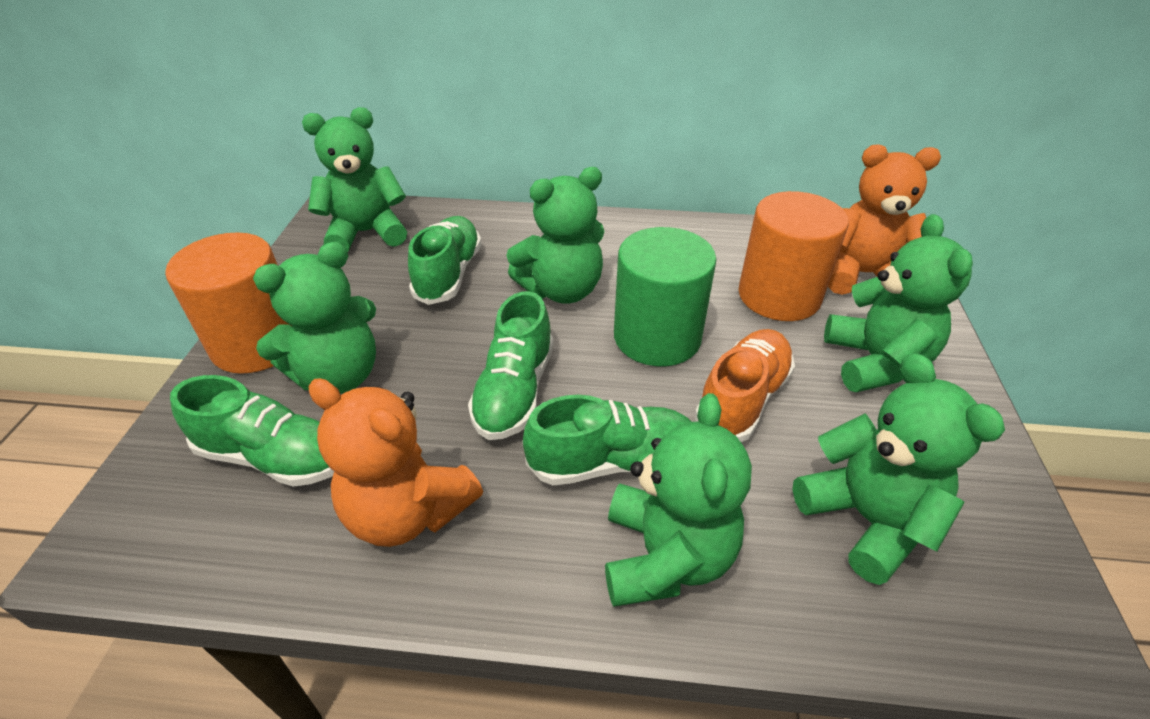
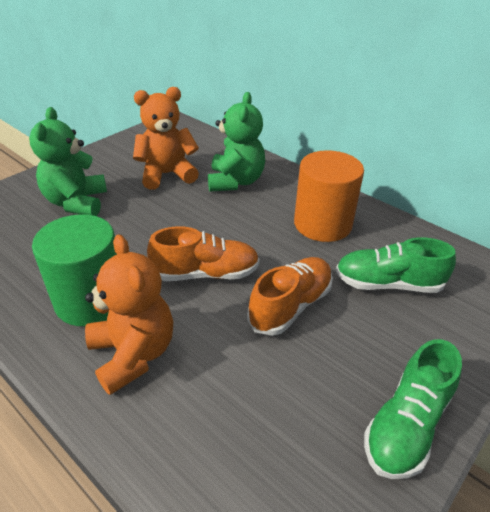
green shoe: [170,375,334,487] [408,216,482,305] [468,291,554,440] [523,395,691,485] = 4 -> [336,237,456,293] [364,339,462,479] = 2
green teddy bear: [253,242,376,394] [302,107,407,252] [506,167,605,304] [605,393,752,607] [793,353,1005,585] [824,214,973,392] = 6 -> [29,107,107,216] [208,92,265,192] = 2
orange cylinder: [165,232,291,374] [738,191,849,321] = 2 -> [294,150,364,242] = 1
orange shoe: [695,329,795,442] = 1 -> [147,226,259,281] [247,257,333,336] = 2

